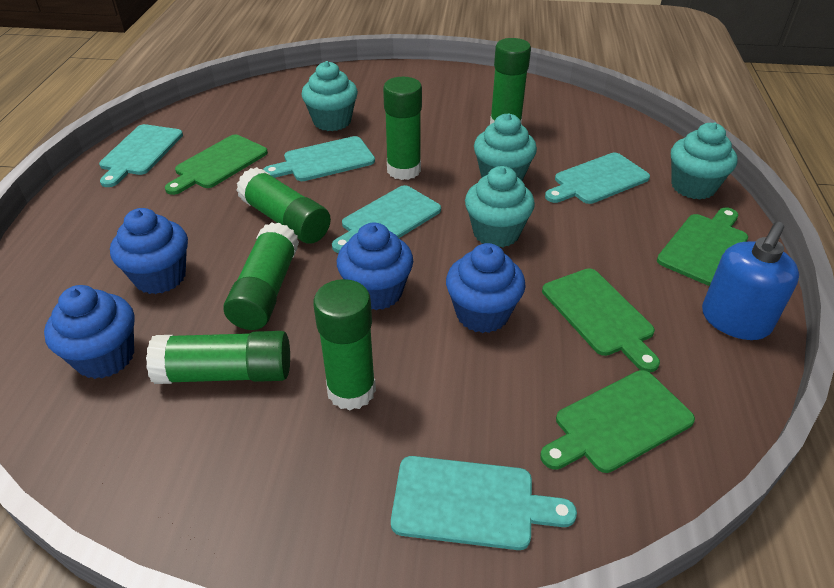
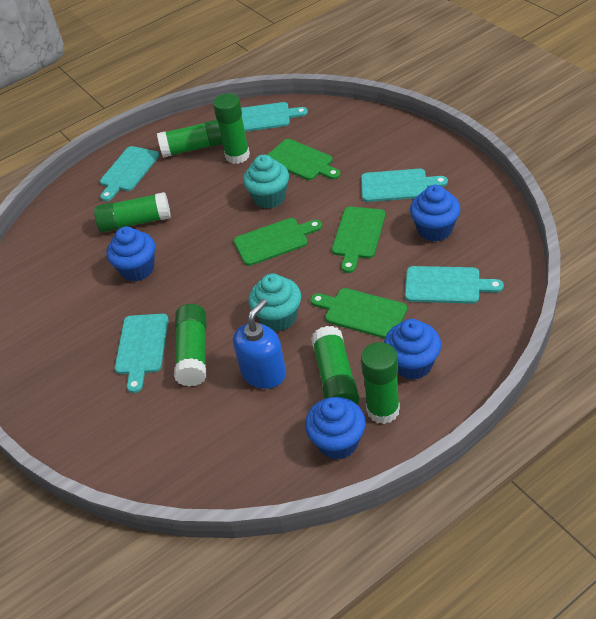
turquoise cupcake: [302,61,358,131] [465,166,535,248] [474,113,537,181] [671,123,737,200] = 4 -> [243,155,289,208] [248,274,301,332] = 2

